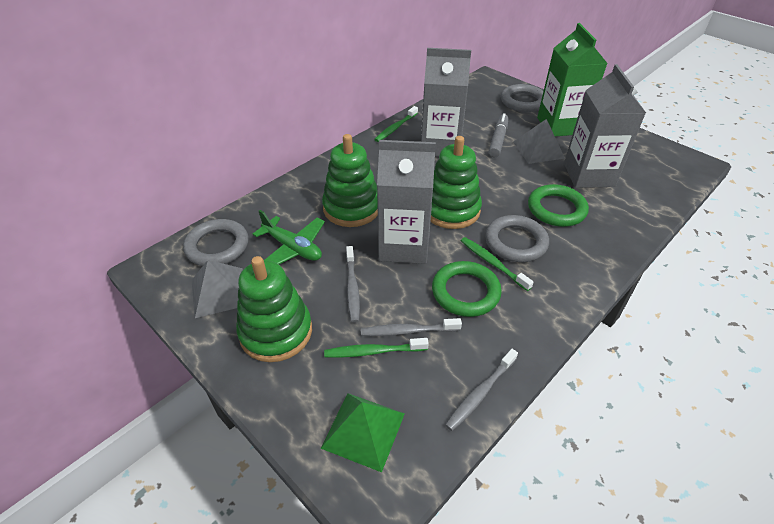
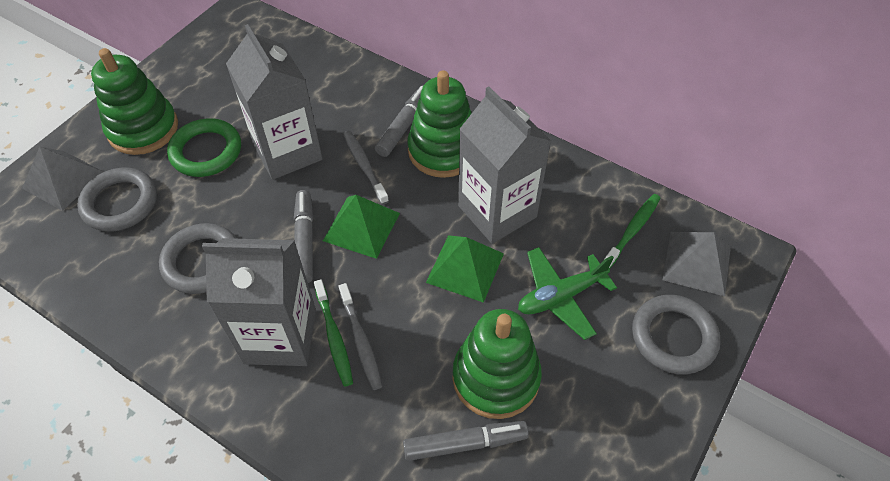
green carton: [537,23,607,136] = 1 -> none = 0
green pyramid: [321,393,405,472] = 1 -> [323,195,400,259] [426,235,504,303] = 2
green ring: [432,261,502,317] [528,184,589,227] = 2 -> [167,118,241,177] = 1
green toothbrush: [324,338,429,358] [374,106,418,142] [461,237,534,291] = 3 -> [314,279,353,387] [604,194,661,269] = 2
grey marker: [489,113,508,157] = 1 -> [294,190,313,283] [375,85,424,157] [403,421,529,461] = 3
grey toothbrush: [346,246,360,323] [361,318,462,336] [445,349,518,431] = 3 -> [339,283,383,390] [343,131,389,205] = 2

